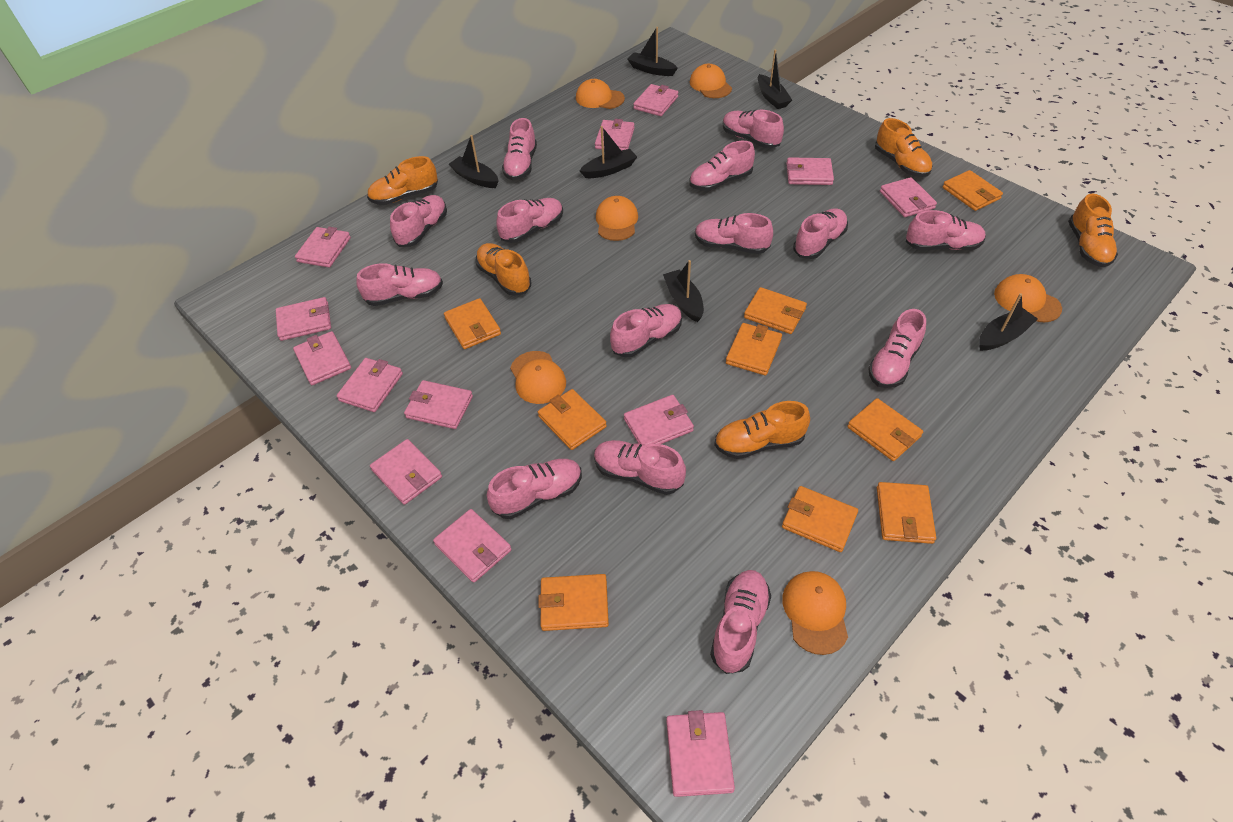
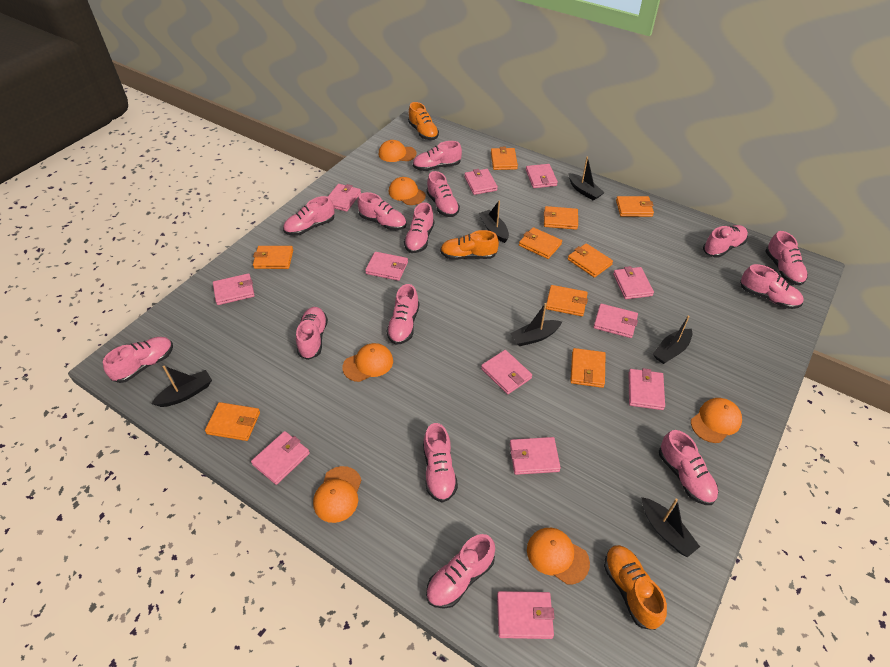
orange shoe: [367,156,438,205] [476,243,531,296] [714,401,810,459] [875,118,933,177] [1068,193,1118,267] = 5 -> [408,102,439,140] [440,230,499,260] [604,545,667,630] = 3
pink wallet: [276,297,331,341] [293,331,351,385] [295,227,351,267] [336,358,403,412] [370,439,442,505] [404,380,473,429] [433,509,512,583] [595,119,635,151] [624,395,694,444] [633,84,679,116] [666,710,735,797] [786,157,834,185] [880,177,937,217] = 13 -> [213,273,255,305] [251,431,310,485] [328,184,361,212] [365,252,408,281] [464,169,498,195] [481,350,532,394] [497,591,555,639] [510,437,561,475] [526,164,558,188] [594,304,638,338] [613,266,654,299] [629,368,665,410] = 12

